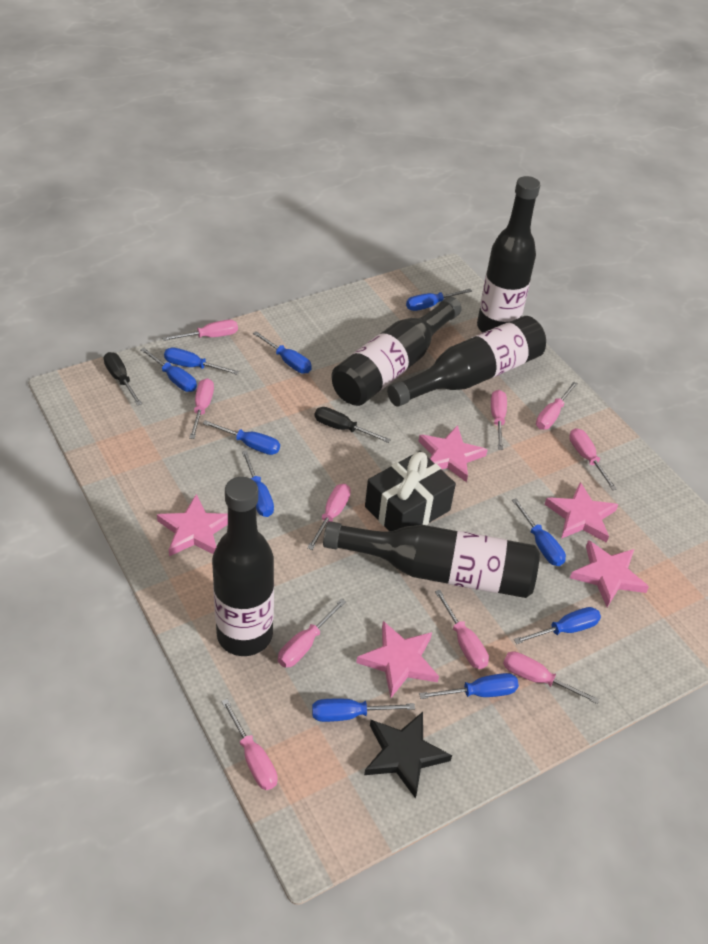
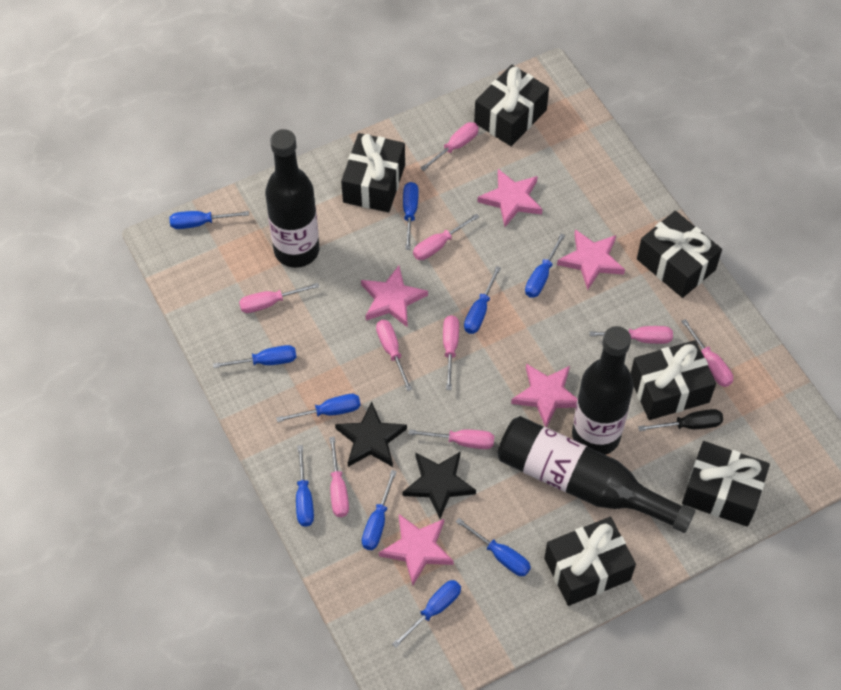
black bottle: [212,477,274,656] [323,521,540,598] [331,296,462,406] [387,316,546,407] [477,176,540,333] = 5 -> [265,129,319,268] [497,416,695,533] [572,326,633,455] = 3
black gift: [365,451,456,531] = 1 -> [341,133,405,212] [474,65,549,146] [544,517,636,606] [630,340,716,420] [637,211,722,298] [682,441,770,527] = 6
black screwdriver: [104,352,142,405] [314,407,391,443] = 2 -> [638,409,723,431] = 1
black star: [364,712,452,799] = 1 -> [335,401,407,467] [403,452,476,519] = 2
pink screwdriver: [162,320,238,341] [189,378,214,439] [221,699,278,790] [278,599,346,668] [307,484,351,550] [435,590,489,669] [491,390,507,450] [503,651,599,704] [536,381,578,430] [569,428,617,490] = 10 -> [239,283,319,313] [329,437,349,517] [376,320,412,391] [409,429,494,449] [413,214,479,260] [420,122,479,171] [443,315,459,390] [590,326,673,344] [681,319,733,387] = 9

